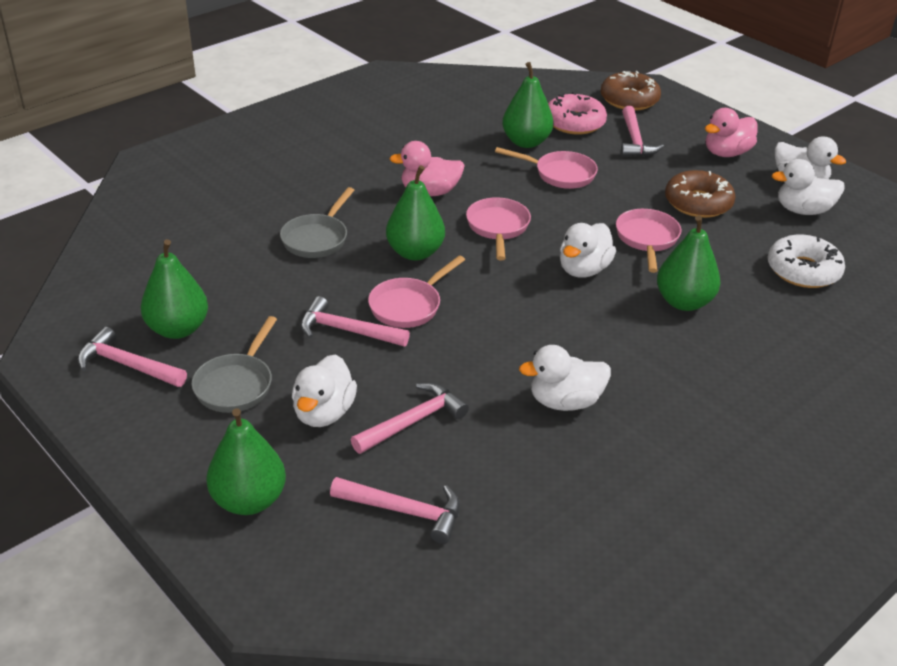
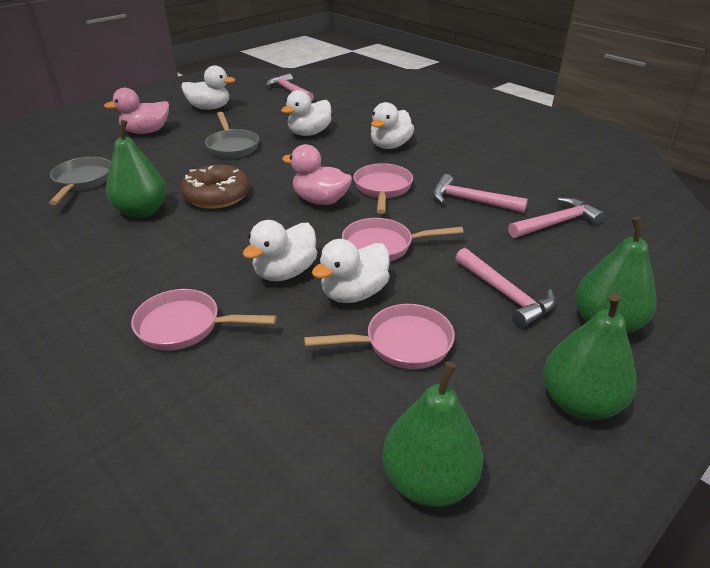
brown donut: [601,71,661,111] [665,170,736,218] = 2 -> [180,165,250,209] = 1
green pear: [141,239,208,339] [206,408,286,515] [386,165,445,261] [502,62,554,148] [657,215,720,311] = 5 -> [106,120,166,218] [383,361,483,507] [543,293,637,420] [576,216,656,334] = 4
pink donut: [548,92,607,134] = 1 -> none = 0
pink hammer: [78,327,187,387] [301,296,410,347] [330,477,460,544] [351,383,469,454] [621,106,664,157] = 5 -> [266,73,314,102] [433,174,528,213] [455,248,556,327] [508,198,605,238] = 4
white donut: [768,235,845,288] = 1 -> none = 0

